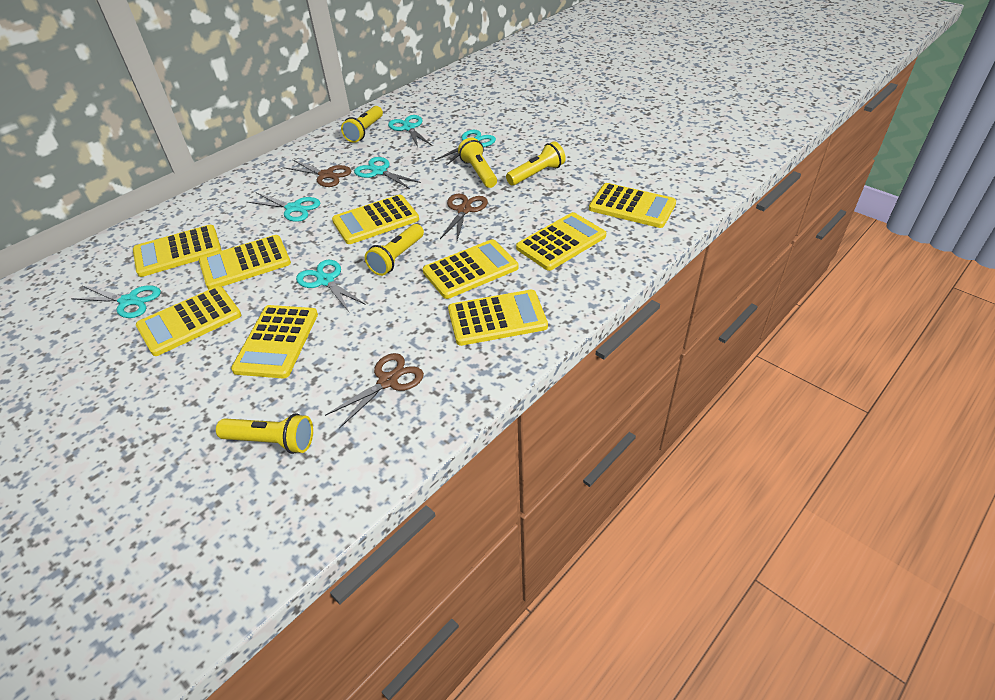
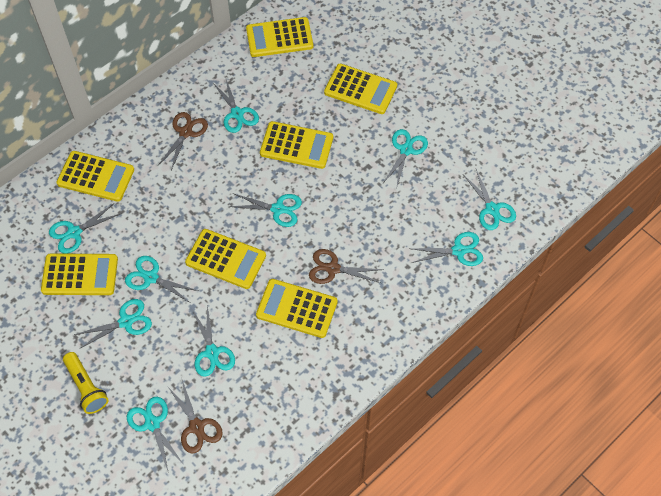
turquoise scissors: [71,285,161,318] [247,193,321,222] [296,260,366,312] [354,157,421,189] [388,115,431,147] [435,130,496,166] = 6 -> [49,204,120,254] [74,299,152,349] [125,256,198,303] [127,397,184,470] [192,305,235,377] [213,79,259,133] [229,194,302,227] [383,129,428,186] [412,232,483,266] [464,169,516,230] = 10
yellow calculator: [133,225,222,277] [136,286,241,356] [199,235,291,289] [231,305,318,378] [332,195,419,244] [423,239,519,299] [448,290,548,346] [516,212,606,271] [589,183,676,228] = 9 -> [41,253,118,295] [57,151,134,202] [185,229,266,289] [246,17,313,57] [256,279,338,338] [260,121,333,169] [324,64,397,114] = 7
yellow flashlight: [216,413,313,454] [341,106,383,143] [365,224,424,276] [458,138,497,188] [506,141,566,185] = 5 -> [63,352,108,414] = 1

